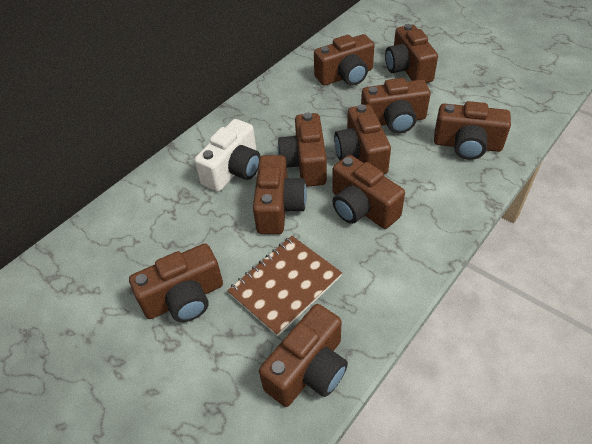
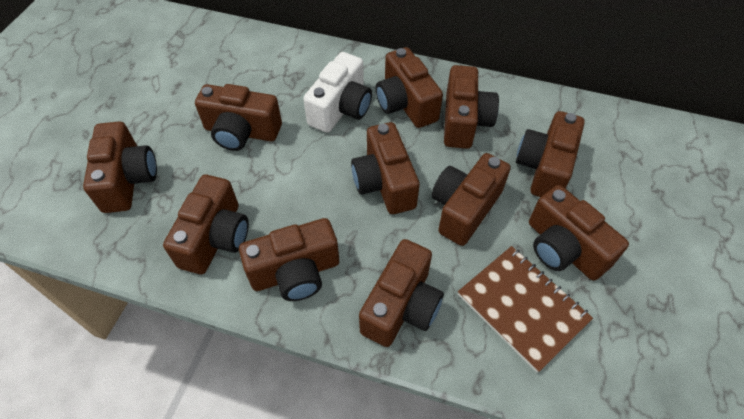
brown camera: [129,243,223,322] [253,155,307,234] [259,304,348,407] [278,113,327,187] [314,34,375,86] [332,155,405,229] [334,104,391,174] [361,78,430,134] [385,24,438,83] [434,101,511,160] = 10 -> [83,122,157,213] [163,175,249,274] [195,84,282,151] [239,218,339,301] [351,122,420,214] [359,239,444,347] [376,47,443,128] [432,153,511,246] [444,65,499,149] [516,111,585,197] [529,185,629,281] = 11

